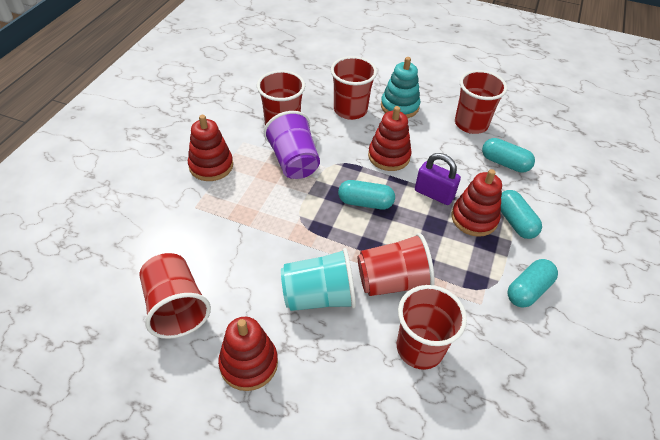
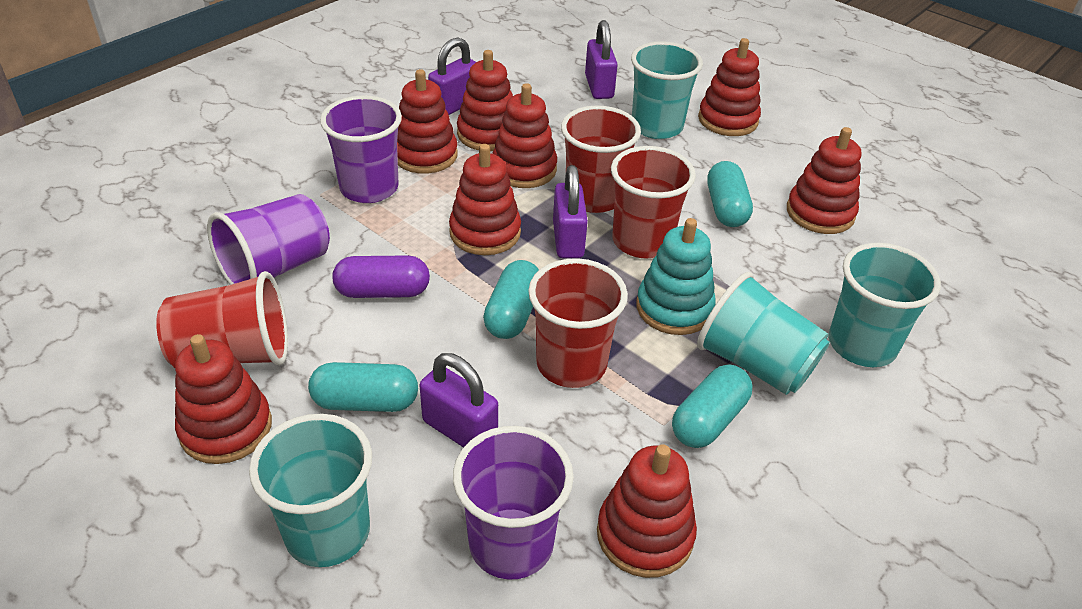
purple capsule: none = 0 -> [333,255,430,298] = 1
purple cup: [264,111,320,179] = 1 -> [207,194,330,285] [320,95,402,203] [453,426,574,580] = 3
purple padlock: [415,153,461,205] = 1 -> [420,353,498,448] [428,37,476,115] [553,165,588,258] [585,20,618,99] = 4
red cup: [140,253,211,339] [257,70,305,126] [331,56,377,120] [358,233,435,296] [397,285,467,370] [455,70,507,134] = 6 -> [156,271,288,368] [528,258,628,388] [561,106,641,213] [611,146,696,258] = 4
red stacking toy: [188,115,233,181] [218,317,278,391] [368,106,412,171] [452,169,502,237] = 4 -> [175,334,272,464] [397,69,458,174] [449,144,521,255] [457,50,513,151] [492,83,557,188] [597,444,697,578] [698,38,761,136] [787,127,861,234] = 8
turquoise cup: [281,248,356,311] = 1 -> [249,414,372,567] [631,41,703,139] [697,272,830,395] [829,243,941,367] = 4

